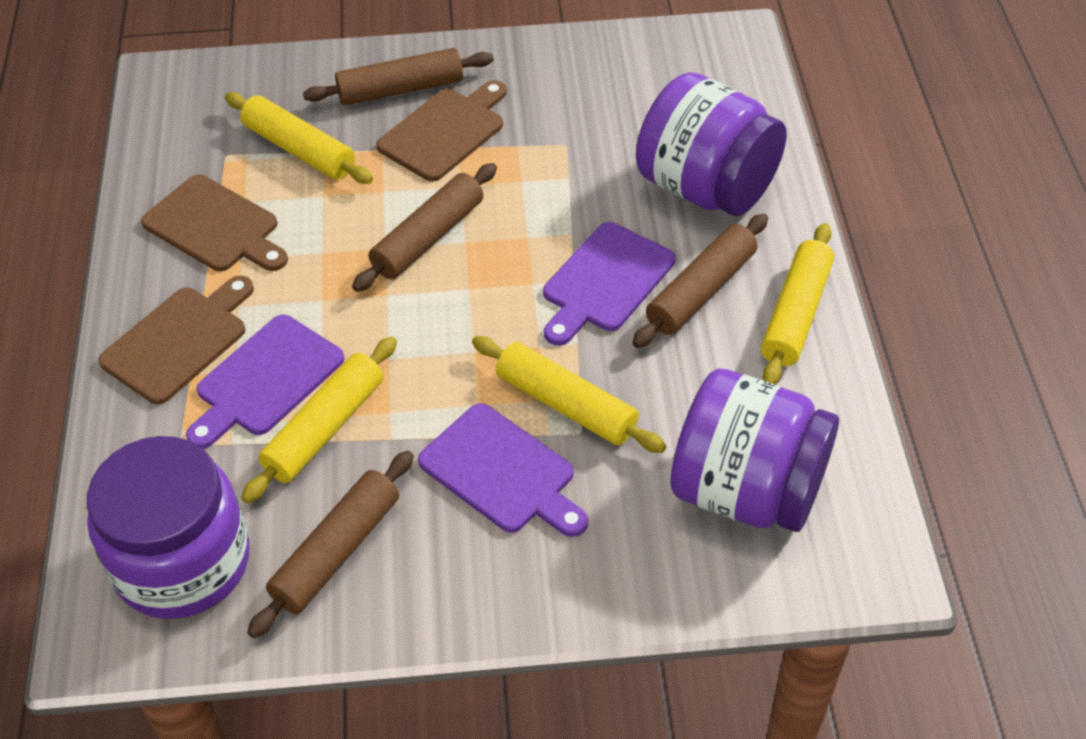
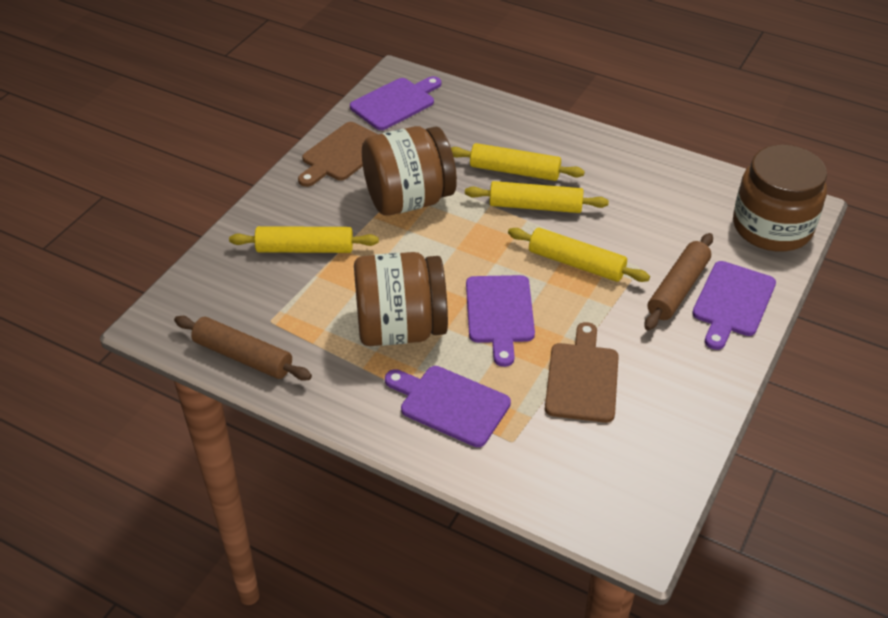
brown cutting board: [98,276,254,404] [141,175,288,271] [377,80,507,181] = 3 -> [298,122,378,187] [545,322,619,423] = 2
brown jar: none = 0 -> [354,252,448,346] [362,126,457,216] [733,145,827,251] = 3
brown rolling pin: [247,451,414,638] [303,48,494,105] [352,163,497,292] [632,214,768,348] = 4 -> [174,316,312,381] [644,233,713,330] = 2
purple cutting board: [186,315,345,449] [418,403,588,537] [543,222,676,346] = 3 -> [350,76,441,130] [385,366,511,447] [466,275,535,367] [692,261,776,350] = 4
purple jar: [87,436,250,619] [636,72,787,216] [670,368,839,532] = 3 -> none = 0

